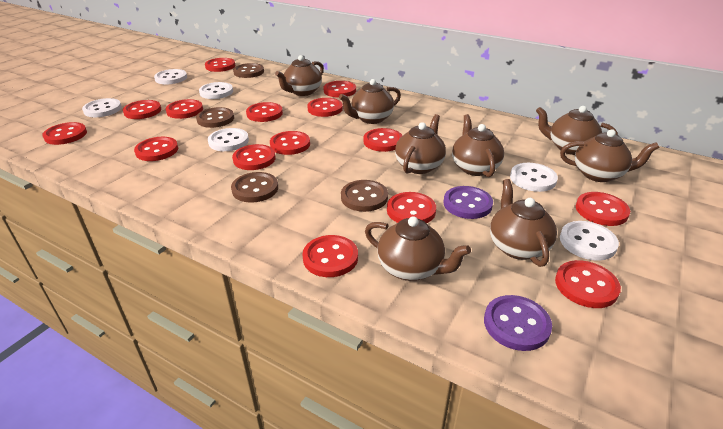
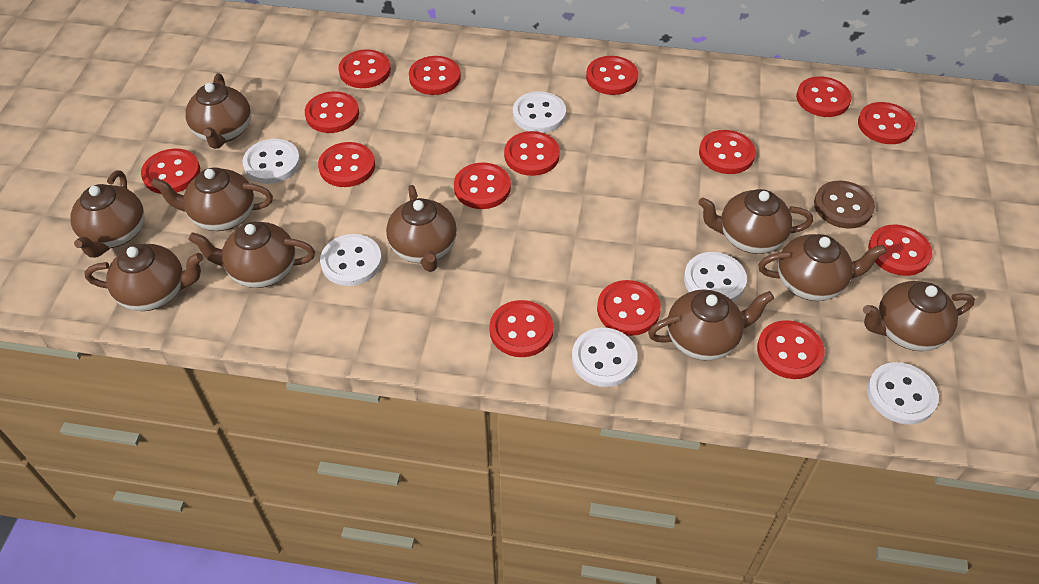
brown button: [196,107,234,128] [231,172,278,203] [233,63,264,78] [341,180,388,212] = 4 -> [814,181,875,229] = 1
brown teapot: [275,55,324,96] [339,79,401,124] [365,216,471,281] [395,114,446,174] [452,114,504,177] [490,179,557,267] [536,106,618,155] [560,129,660,182] = 8 -> [70,171,144,258] [84,244,204,311] [151,167,273,231] [185,73,251,149] [189,222,315,288] [386,185,457,272] [648,289,774,361] [698,189,813,254] [758,234,887,301] [863,281,975,351] = 10
purple button: [444,186,493,219] [484,295,552,351] = 2 -> none = 0

